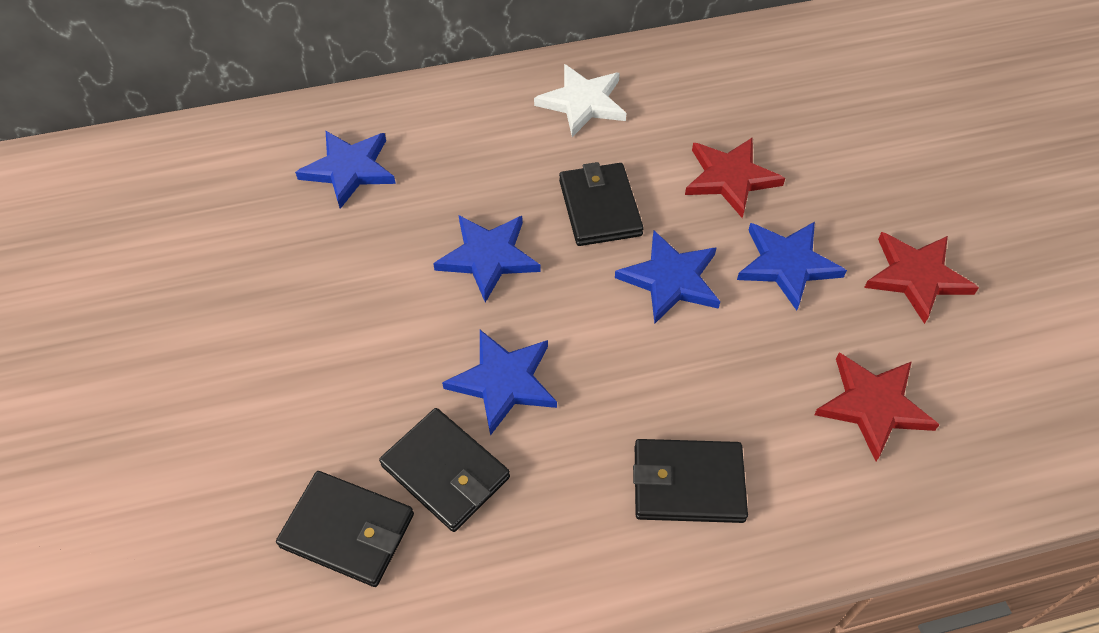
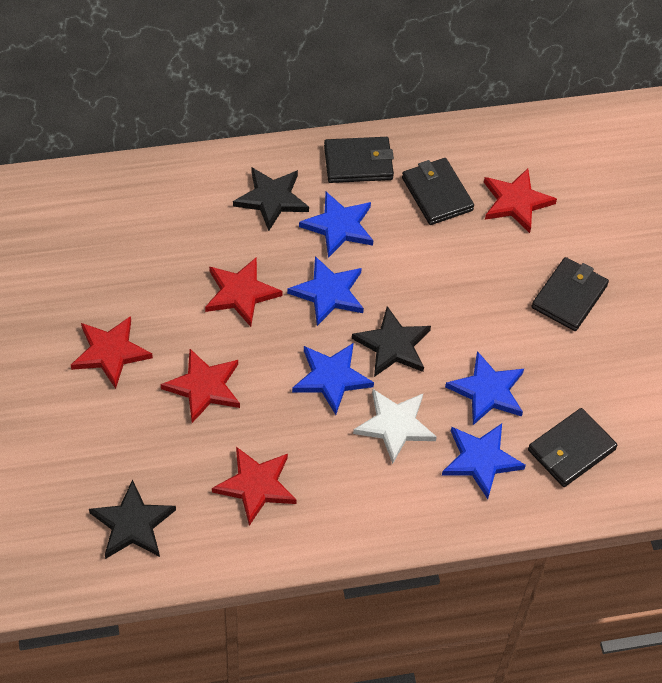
black star: none = 0 -> [89,479,176,559] [233,167,309,231] [352,306,431,377] = 3
red star: [685,137,785,218] [814,353,940,461] [864,232,979,324] = 3 -> [71,316,153,389] [161,349,240,423] [205,257,283,327] [212,447,297,526] [484,168,557,233] = 5

